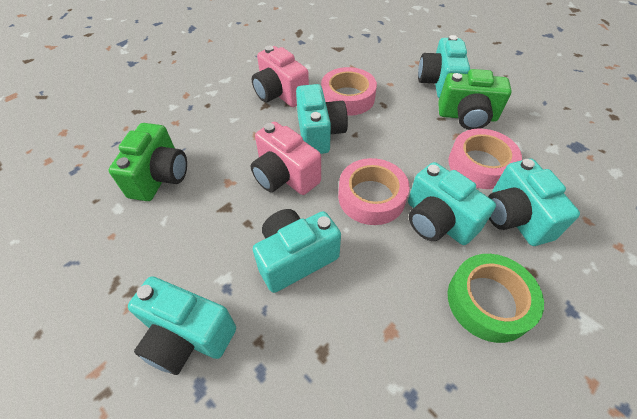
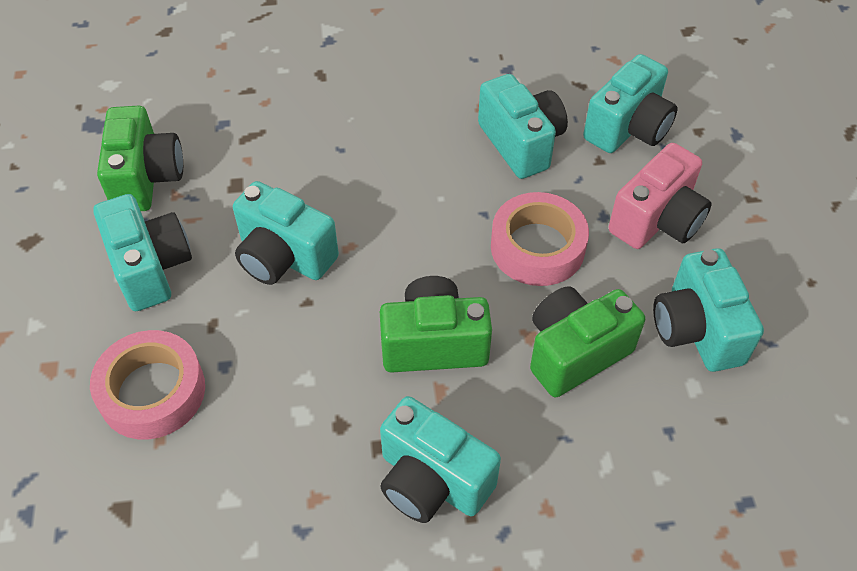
green camera: [108,123,187,201] [438,69,512,130] = 2 -> [97,106,183,211] [380,276,492,373] [530,287,645,398] = 3
green tape: [448,254,544,343] = 1 -> none = 0
pink camera: [251,122,321,195] [252,46,309,107] = 2 -> [609,143,711,249] = 1
pink tape: [321,67,377,116] [338,158,409,225] [448,128,522,189] = 3 -> [90,330,205,439] [491,192,589,286] = 2

